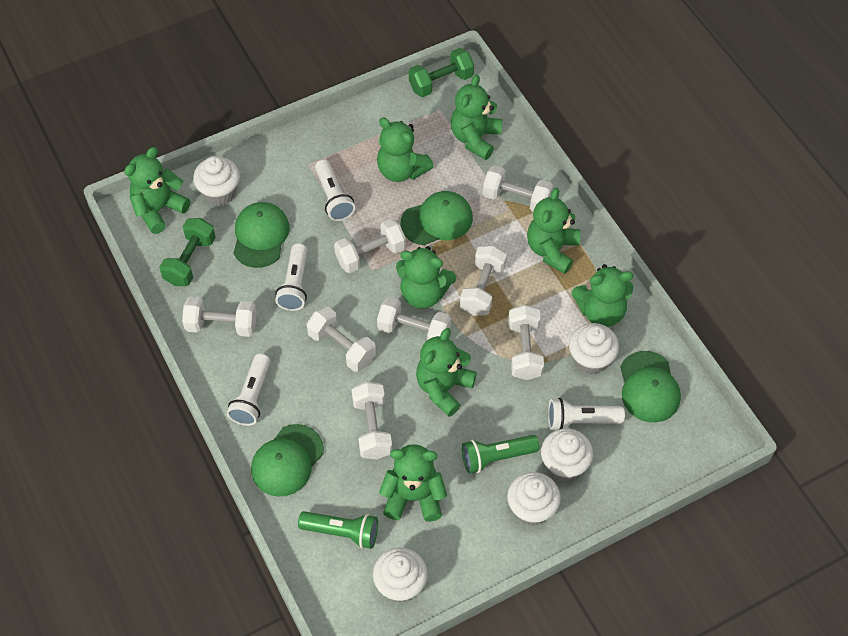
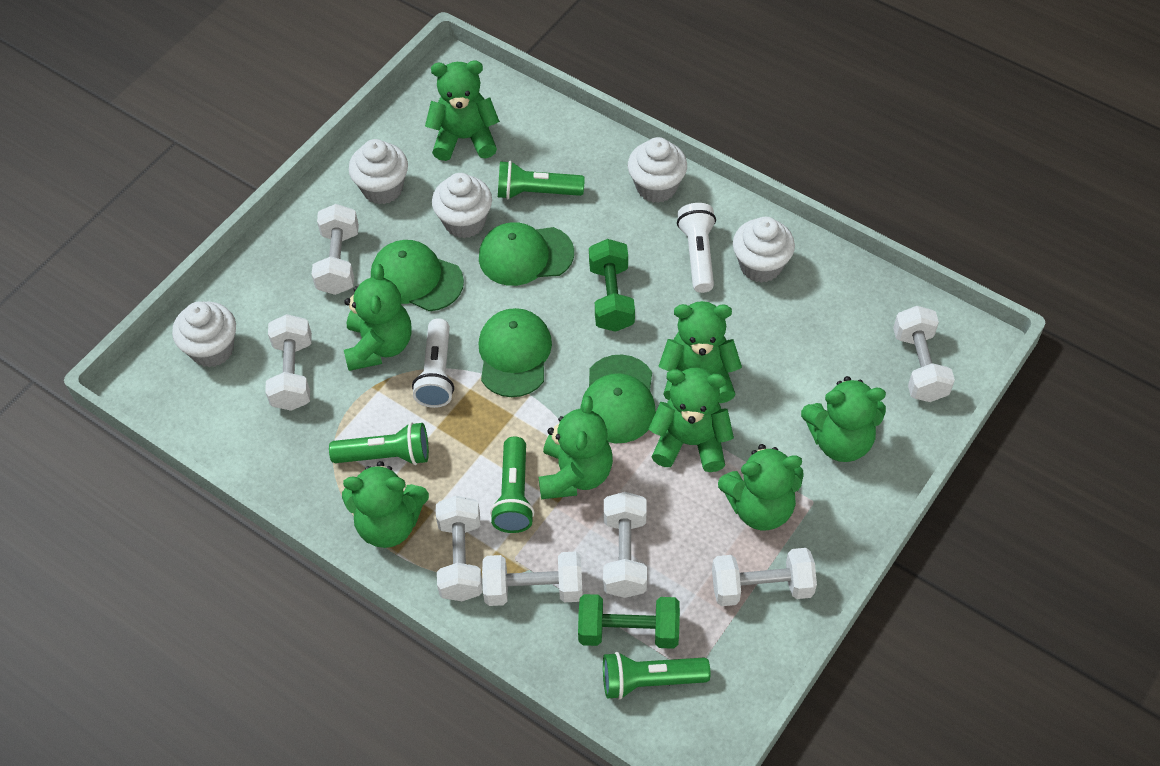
green flashlight: [298,511,378,549] [462,435,540,473] = 2 -> [329,422,429,465] [490,437,534,533] [498,161,585,200] [603,652,710,700] = 4
white dumbbell: [182,297,257,337] [307,306,376,372] [334,219,406,273] [352,382,392,459] [377,297,451,340] [460,245,507,316] [483,165,553,212] [508,305,544,380] = 8 -> [265,314,312,411] [312,204,359,295] [436,496,483,601] [482,552,583,606] [603,492,647,598] [712,548,817,606] [893,306,955,402] = 7
white flashlight: [227,354,270,426] [275,243,307,311] [315,160,355,221] [548,398,625,430] = 4 -> [412,318,454,408] [677,203,716,293] = 2

